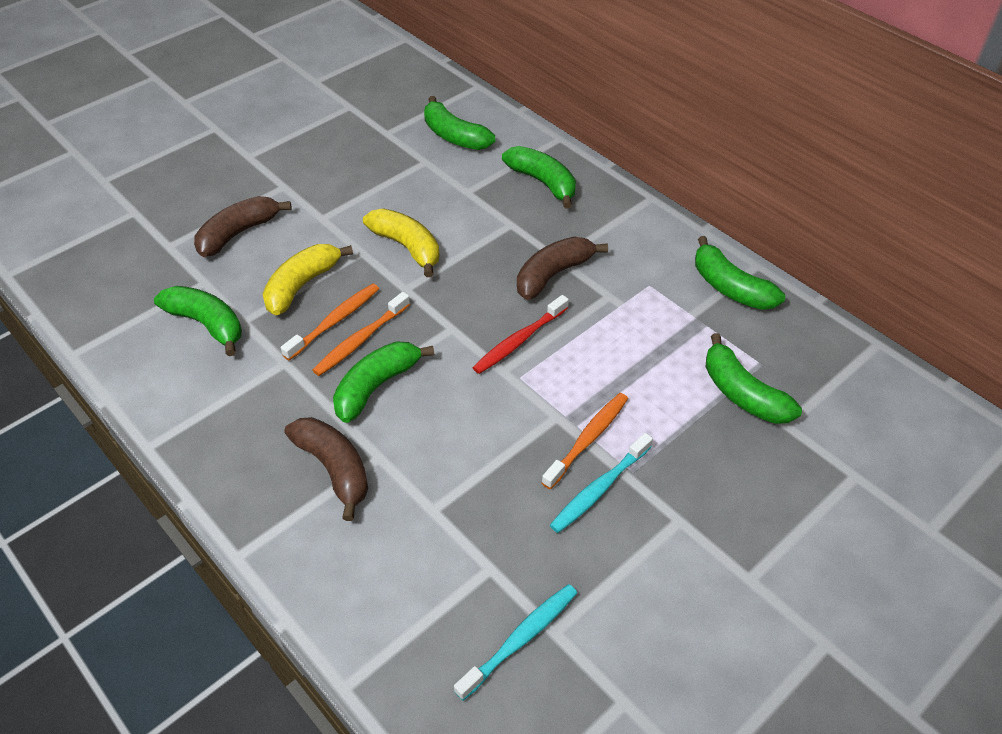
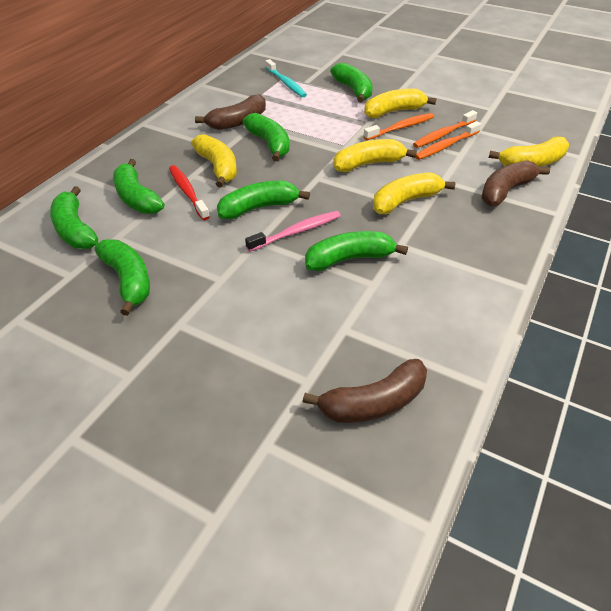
green banana: [154,286,242,356] [333,341,434,423] [424,96,495,150] [502,146,576,208] [695,236,785,310] [706,333,802,424] = 6 -> [50,186,98,249] [95,239,150,316] [113,159,164,214] [217,181,310,220] [242,113,290,161] [305,231,408,271] [330,63,373,103] = 7
pink toothbrush: none = 0 -> [245,211,341,252] = 1
turquoise toothbrush: [454,584,577,701] [550,433,653,533] = 2 -> [265,59,307,97] = 1
yellow banana: [263,244,353,315] [363,209,440,277] = 2 -> [191,134,237,188] [333,139,417,172] [364,89,436,118] [373,172,455,214] [489,137,569,167] = 5

